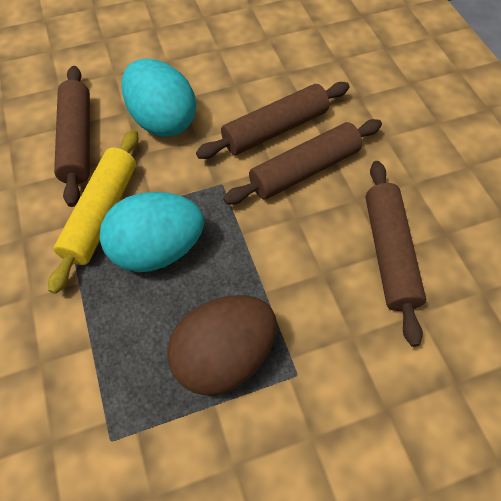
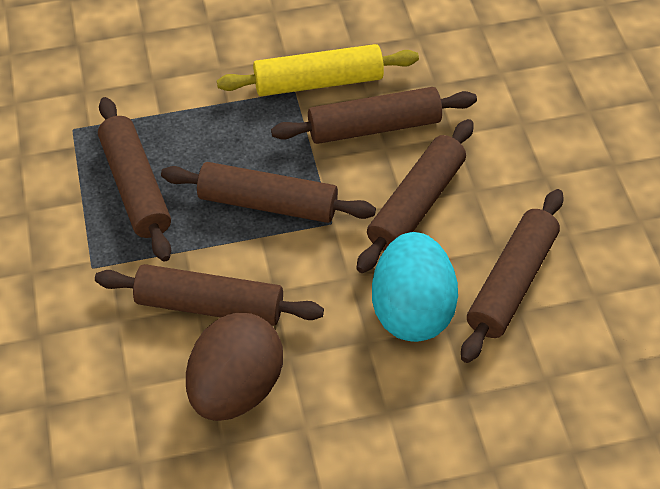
brown rolling pin: [54,66,90,207] [196,82,349,159] [223,119,382,205] [365,161,426,347] = 4 -> [95,264,324,326] [98,97,171,262] [161,162,376,223] [271,87,477,144] [356,119,474,273] [461,189,564,363] = 6
turquoise egg: [100,192,204,272] [121,58,196,137] = 2 -> [372,232,458,342] = 1

